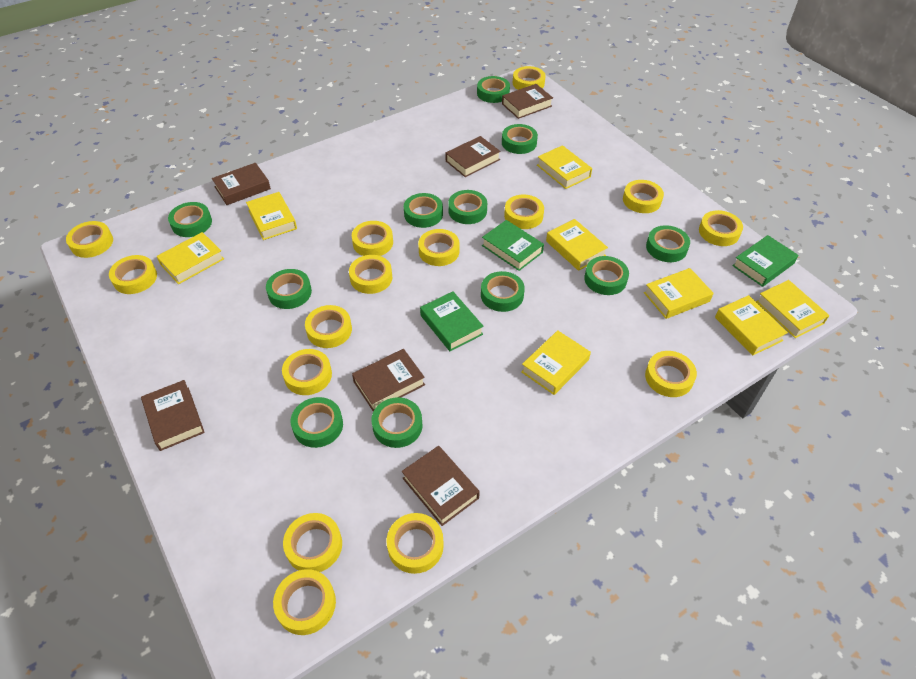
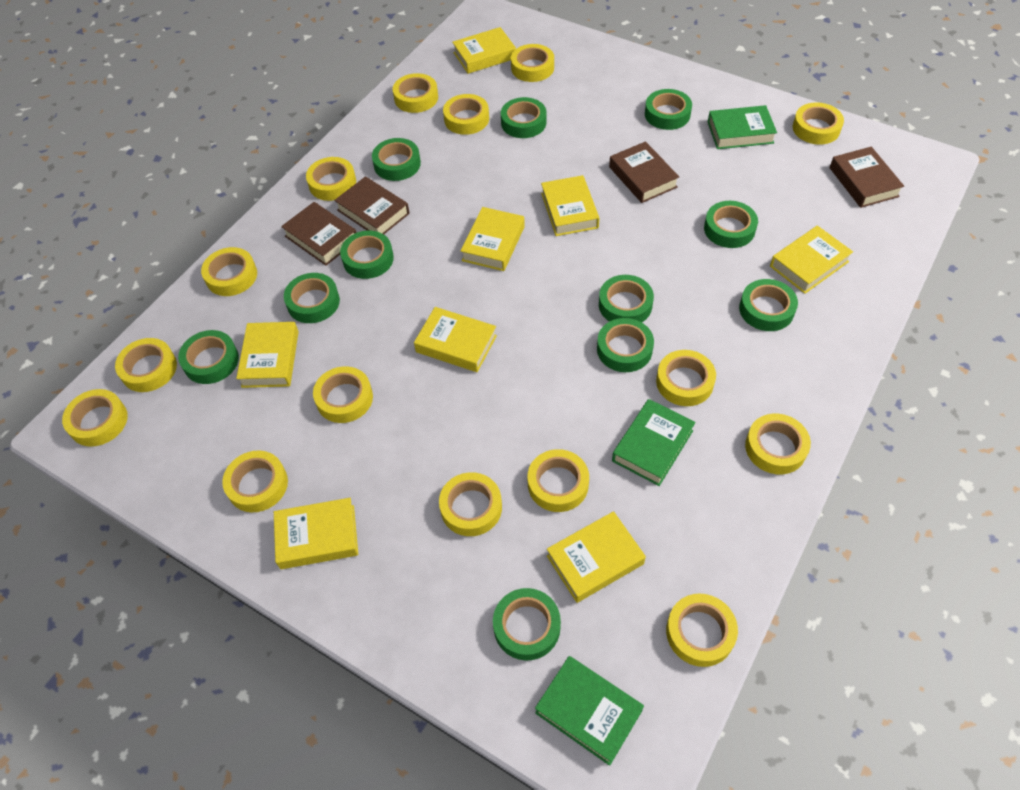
brown book: [141,380,205,451] [212,163,271,205] [352,349,425,412] [402,446,480,526] [445,136,501,177] [502,84,553,119] = 6 -> [281,202,357,266] [334,176,410,234] [609,141,679,203] [829,147,904,208] = 4

